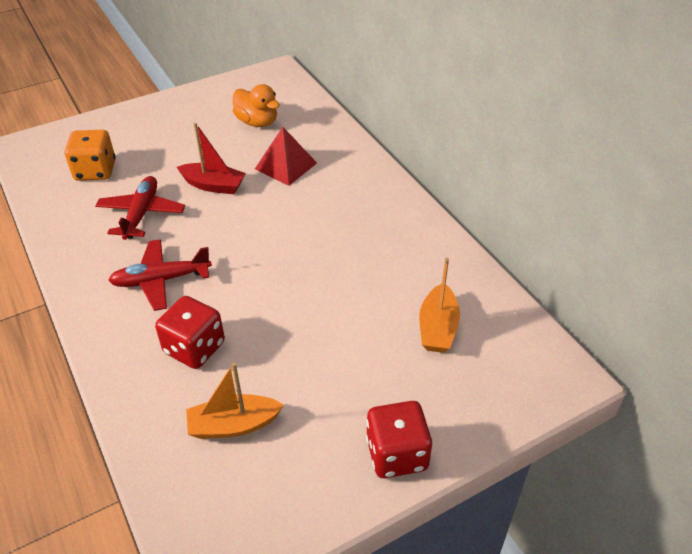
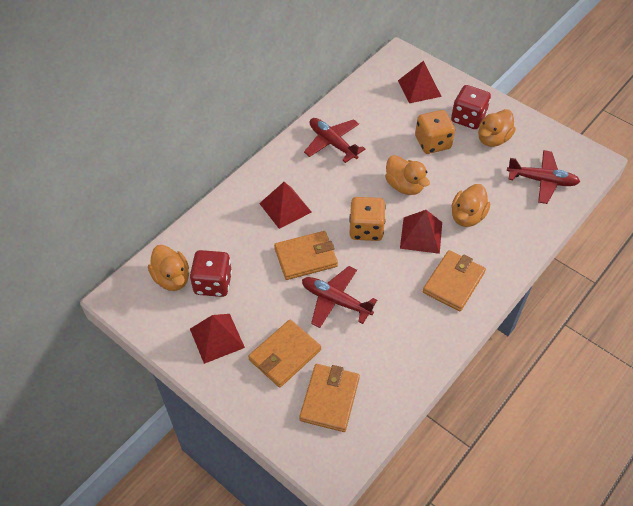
orange boat: [186,362,284,439] [419,258,460,353] = 2 -> none = 0
orange dice: [65,130,115,181] = 1 -> [349,197,386,241] [415,110,455,154] = 2
orange duck: [233,84,280,127] = 1 -> [148,245,189,291] [385,155,430,195] [452,184,490,227] [478,109,516,147] = 4
orange wallet: none = 0 -> [248,319,321,388] [274,231,338,280] [299,364,360,432] [423,250,486,311] = 4
red boat: [177,123,246,194] = 1 -> none = 0
red plane: [95,176,185,240] [108,239,212,311] = 2 -> [302,266,377,328] [304,118,365,163] [507,150,580,204] = 3
red pyramid: [255,127,317,186] = 1 -> [190,314,245,364] [259,182,311,229] [398,61,442,103] [400,210,442,254] = 4

